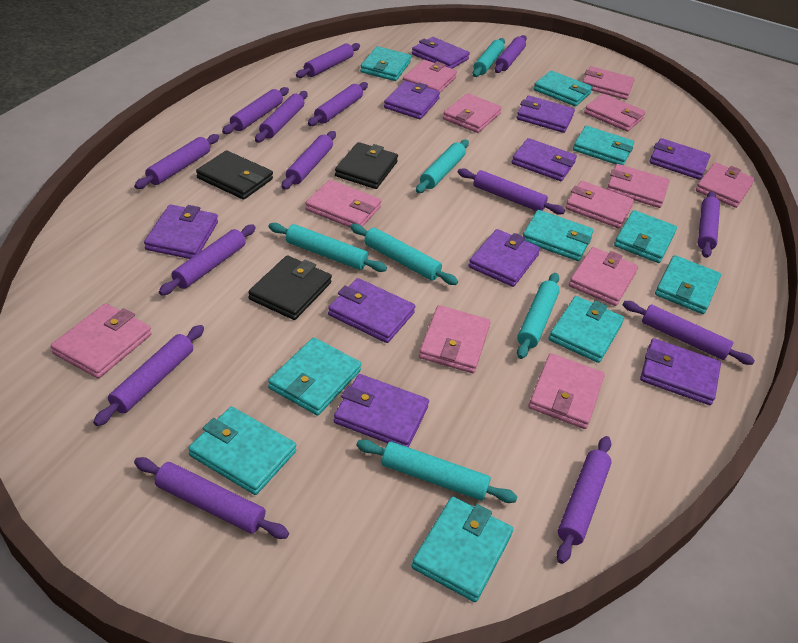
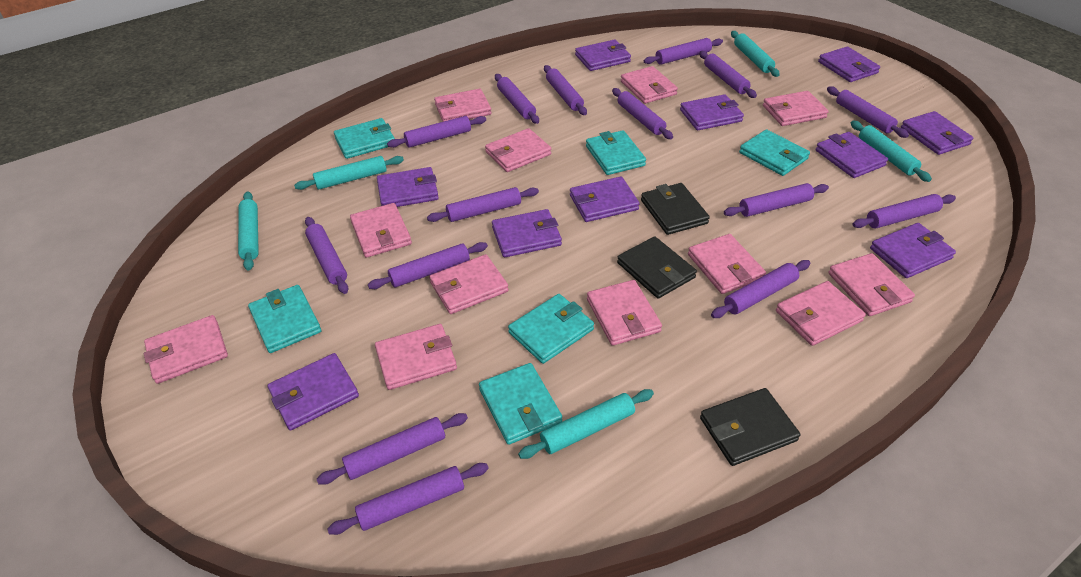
purple rolling pin: [93,325,204,426] [134,134,219,189] [134,457,289,539] [159,225,256,295] [222,87,289,134] [255,91,308,142] [282,131,336,190] [296,43,360,78] [308,82,368,126] [458,168,565,215] [494,35,527,73] [556,436,612,564] [623,301,755,365] [698,191,720,258] = 14 -> [305,217,348,294] [317,413,468,485] [327,463,489,535] [368,242,488,289] [387,116,486,148] [427,187,539,222] [495,74,539,124] [544,65,587,115] [612,88,673,139] [644,38,723,65] [699,51,757,98] [711,260,810,318] [724,183,829,217] [827,87,909,138] [853,194,956,229] = 15
turquoise rolling pin: [269,223,387,272] [350,224,458,285] [356,439,518,503] [416,139,469,193] [472,38,505,77] [517,273,560,359] = 6 -> [238,191,259,271] [294,156,404,190] [518,389,654,459] [731,31,780,77] [851,121,932,182] = 5
turquoise wallet: [188,407,296,495] [268,337,362,415] [360,46,411,81] [411,497,513,602] [523,210,594,261] [533,71,592,106] [549,296,624,363] [573,126,634,165] [614,210,677,263] [655,255,721,314] = 10 -> [248,285,321,353] [334,118,395,159] [479,363,562,445] [508,294,594,364] [586,130,646,175] [739,129,810,176] = 6

